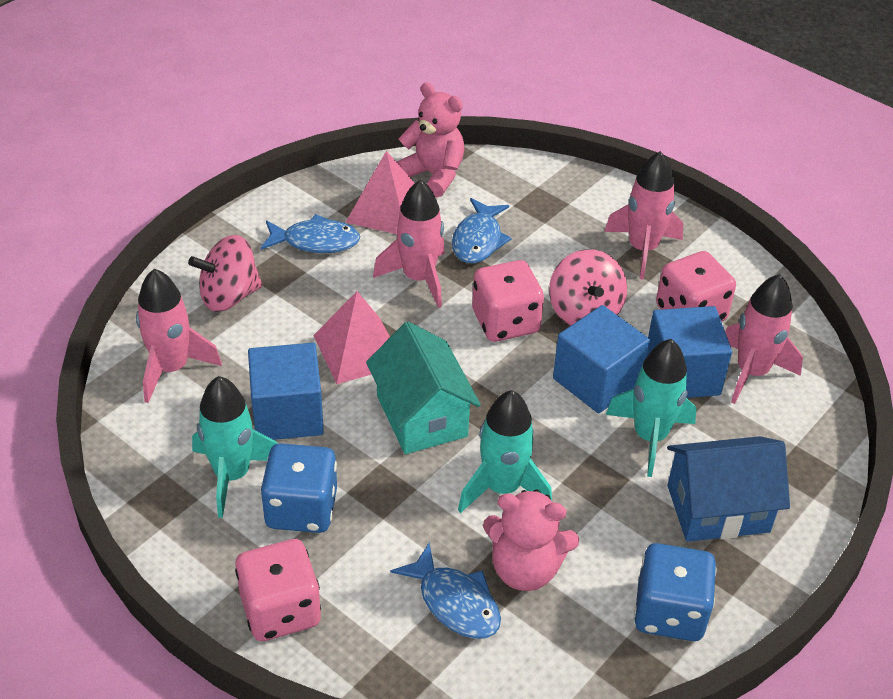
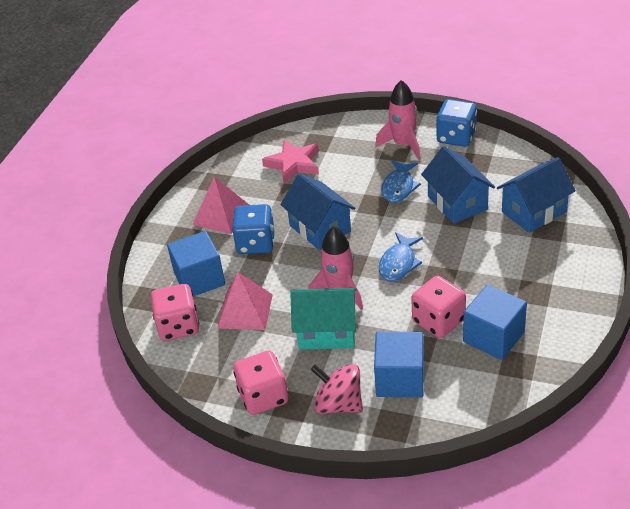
blue fish: [260,214,360,253] [391,542,501,639] [452,198,512,263] = 3 -> [379,232,423,282] [381,160,421,203] = 2
blue house: [667,436,790,542] = 1 -> [280,173,356,250] [421,146,495,224] [497,157,576,233] = 3
pink rocket: [136,269,222,403] [373,179,445,308] [604,151,683,280] [725,274,803,404] = 4 -> [309,226,363,310] [375,80,420,160] = 2
pink spinning top: [188,235,262,312] [549,249,627,325] = 2 -> [311,364,363,414] = 1
pink star: none = 0 -> [262,140,319,183] = 1
pink teddy bear: [396,83,465,197] [483,489,579,591] = 2 -> none = 0
turquoise rocket: [192,376,278,518] [458,390,552,513] [606,339,696,477] = 3 -> none = 0

